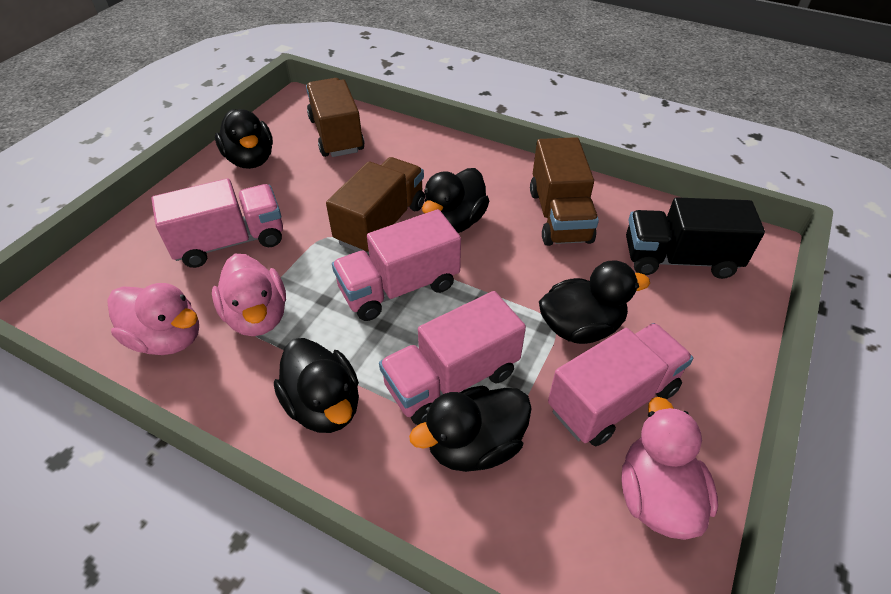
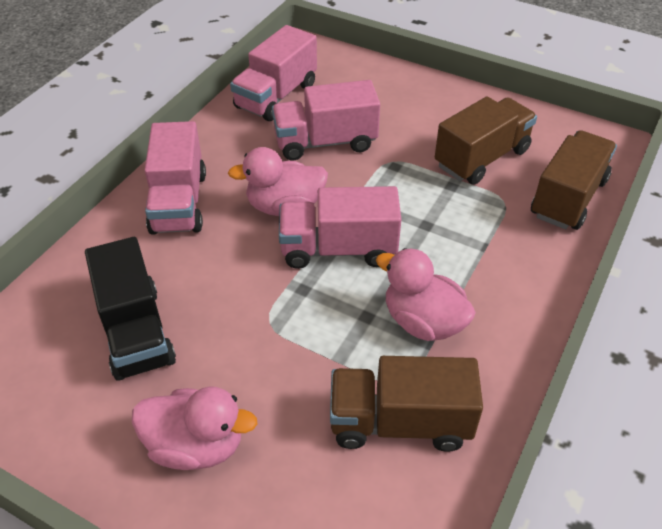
black duck: [215,109,273,169] [274,338,359,433] [409,386,532,472] [422,168,489,233] [539,260,650,344] = 5 -> none = 0

